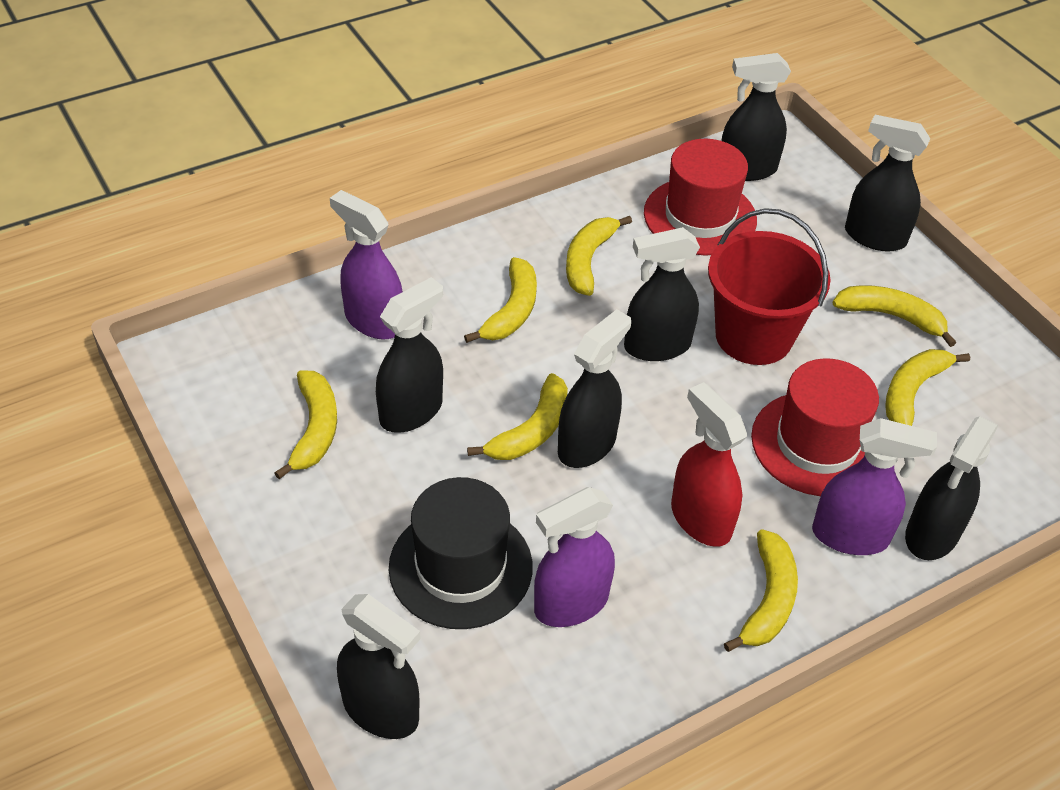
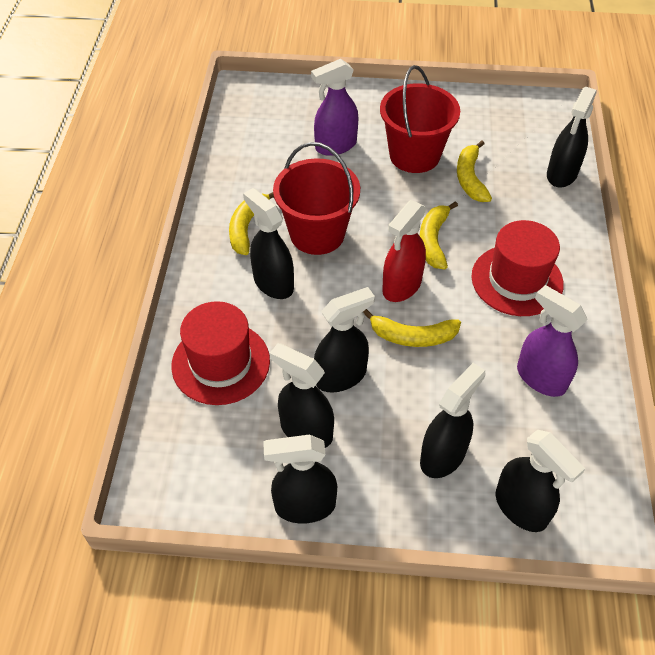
black hat: [389,477,533,629] = 1 -> none = 0
purple spray bottle: [330,190,403,339] [534,487,615,627] [812,418,937,555] = 3 -> [311,59,358,156] [517,285,588,397] = 2
red bucket: [708,208,830,365] = 1 -> [273,142,360,255] [380,65,460,173] = 2
yellow banana: [274,370,337,479] [464,257,537,343] [467,373,568,460] [566,216,632,296] [724,529,798,652] [832,285,956,347] [885,349,970,426] = 7 -> [229,192,274,255] [363,309,461,347] [420,201,458,269] [457,140,492,202] = 4

